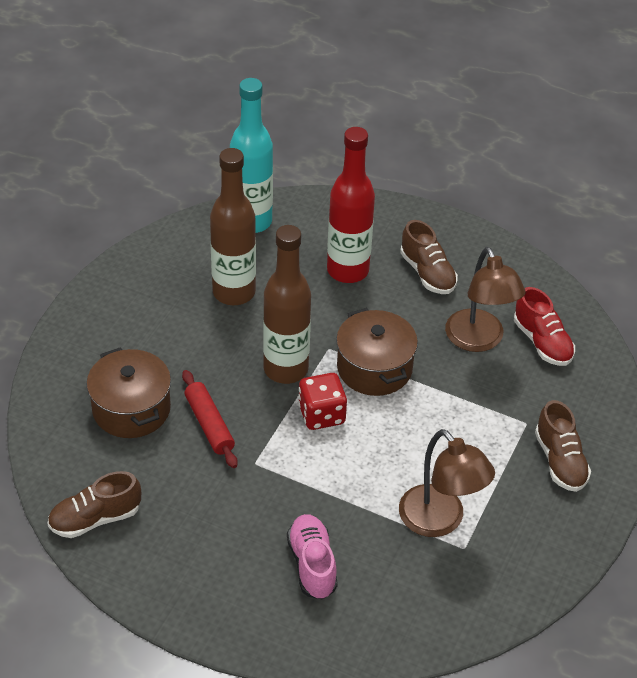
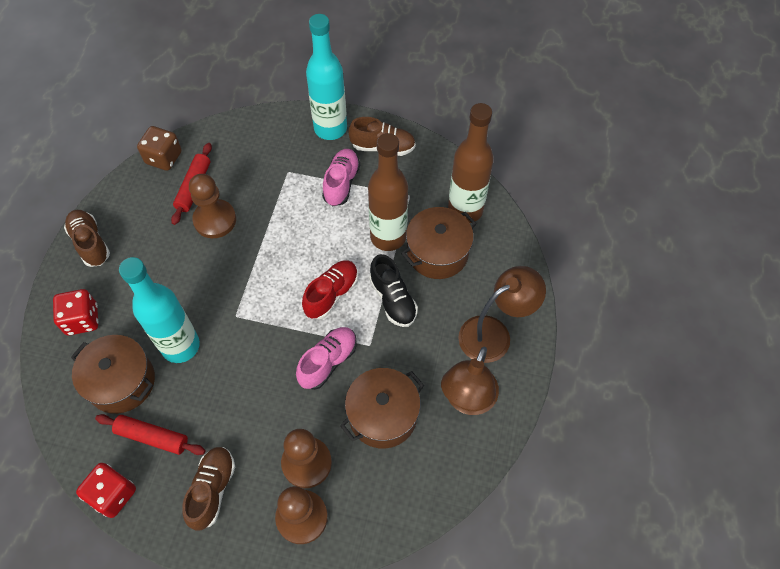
black shoe: none = 0 -> [369,254,418,327] = 1
brown dice: none = 0 -> [137,126,182,171] = 1
brown pawn: none = 0 -> [189,174,236,238] [275,486,328,544] [281,429,332,488] = 3
brown pot: [86,348,171,438] [336,308,418,396] = 2 -> [71,335,155,414] [340,368,424,448] [402,207,477,279] = 3
pink shoe: [287,514,338,600] = 1 -> [296,327,357,390] [322,149,360,206] = 2
red bottle: [327,127,375,283] = 1 -> none = 0
red dice: [298,373,347,430] = 1 -> [53,289,99,335] [76,463,136,518] = 2
red rolling pin: [182,370,238,468] = 1 -> [95,414,205,455] [171,143,212,225] = 2
turquoise bottle: [230,78,273,233] = 1 -> [119,257,200,363] [306,14,347,140] = 2

